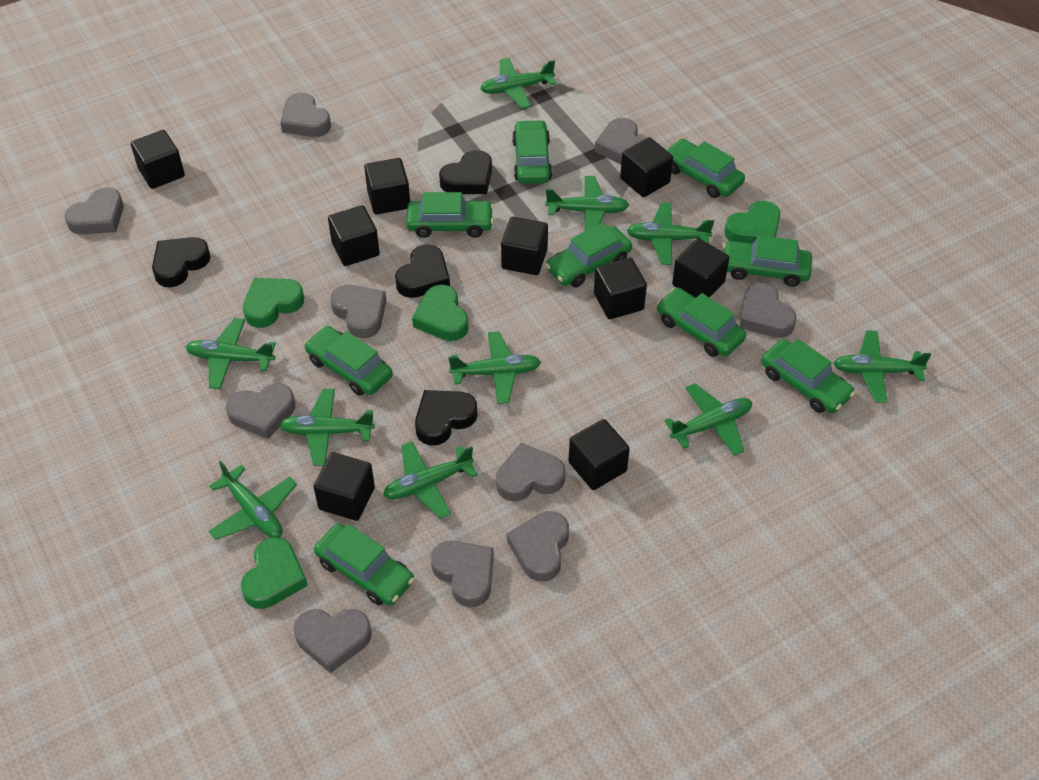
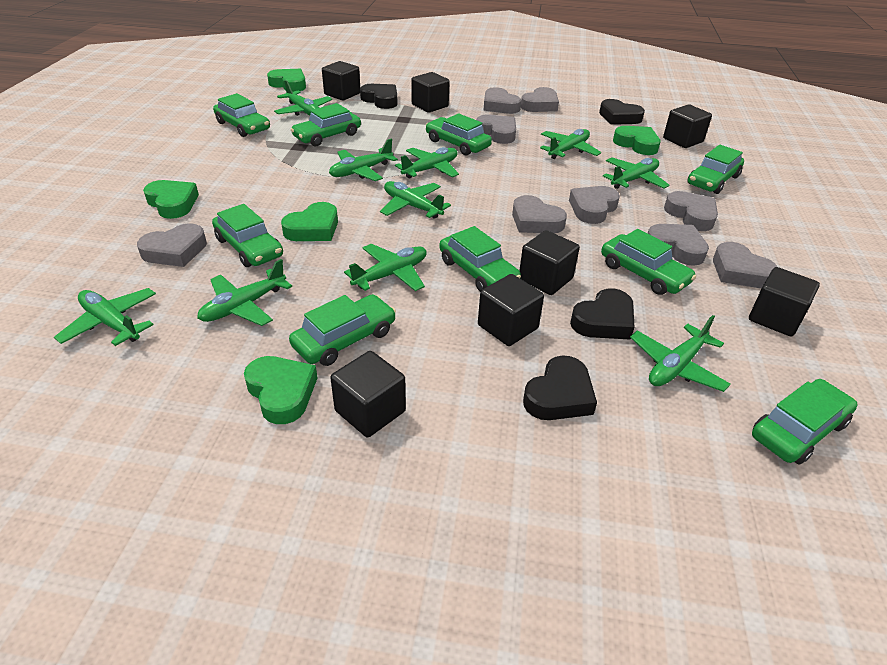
black cube: [131,130,185,189] [314,452,375,521] [328,205,380,266] [364,158,410,215] [501,217,548,275] [568,419,630,490] [594,258,647,319] [620,137,673,197] [672,238,729,298] = 9 -> [322,61,360,100] [330,351,406,437] [412,72,450,113] [478,274,544,346] [519,230,580,295] [663,104,712,148] [749,267,820,337] = 7
green heart: [241,537,308,609] [243,278,304,328] [412,284,469,341] [724,201,781,244] = 4 -> [143,180,199,219] [244,356,318,424] [267,69,306,92] [281,202,338,241] [613,126,661,155] = 5
grey heart: [65,187,124,235] [226,383,295,439] [280,93,331,137] [294,609,372,674] [330,285,387,338] [431,541,494,607] [496,443,565,501] [507,511,569,582] [595,118,642,165] [740,283,796,338] = 10 -> [137,223,207,267] [476,114,516,144] [483,87,521,114] [512,195,567,233] [521,87,559,112] [569,186,620,224] [647,224,709,266] [664,191,718,231] [713,242,777,288] = 9

